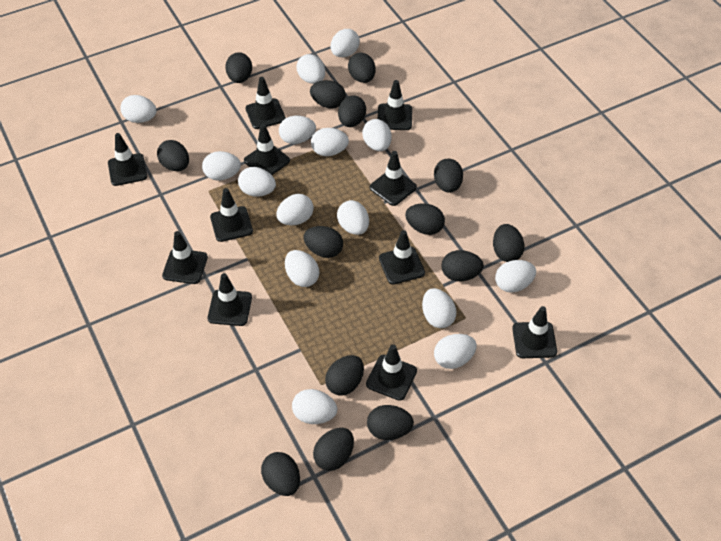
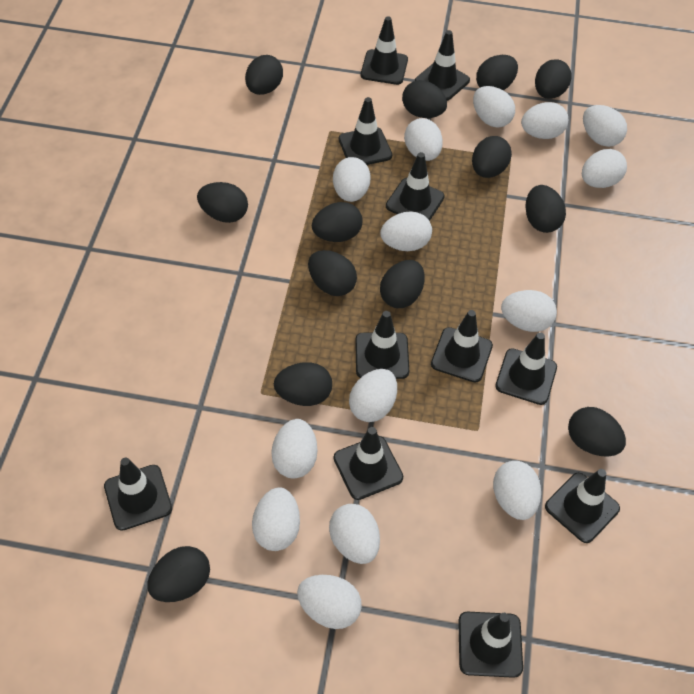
black egg: [157,140,189,171] [225,52,252,83] [261,452,300,496] [303,226,343,258] [310,80,346,109] [313,428,354,471] [325,355,364,395] [338,95,366,127] [348,53,376,83] [367,405,414,440] [405,203,445,235] [434,159,463,193] [441,250,484,281] [493,224,524,262] = 14 -> [147,546,210,602] [197,182,248,223] [245,55,283,95] [274,362,332,406] [308,250,357,296] [312,202,363,242] [380,260,425,308] [402,80,447,118] [472,136,512,178] [476,55,518,90] [525,185,566,233] [535,59,572,99] [568,407,626,457] = 13
white egg: [120,95,157,123] [202,151,241,181] [238,167,276,197] [276,194,314,225] [279,116,316,144] [285,250,319,287] [292,389,337,424] [297,54,325,84] [311,128,349,156] [331,29,360,57] [337,200,369,235] [362,119,392,151] [422,288,457,328] [434,334,477,369] [495,260,536,293] = 15 -> [252,487,300,551] [271,419,317,479] [297,575,362,629] [329,504,380,564] [333,157,371,202] [349,369,397,422] [380,211,432,251] [404,118,443,161] [473,86,515,128] [493,461,541,520] [501,290,557,332] [521,102,568,139] [582,149,627,188] [583,105,627,147] = 14

